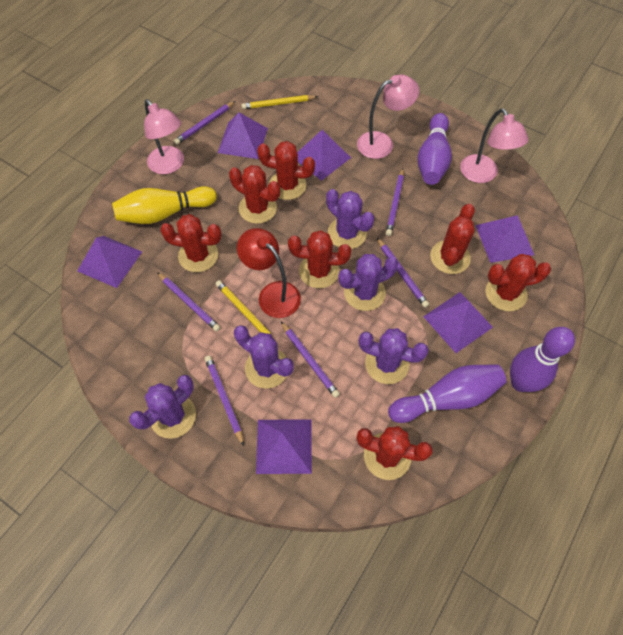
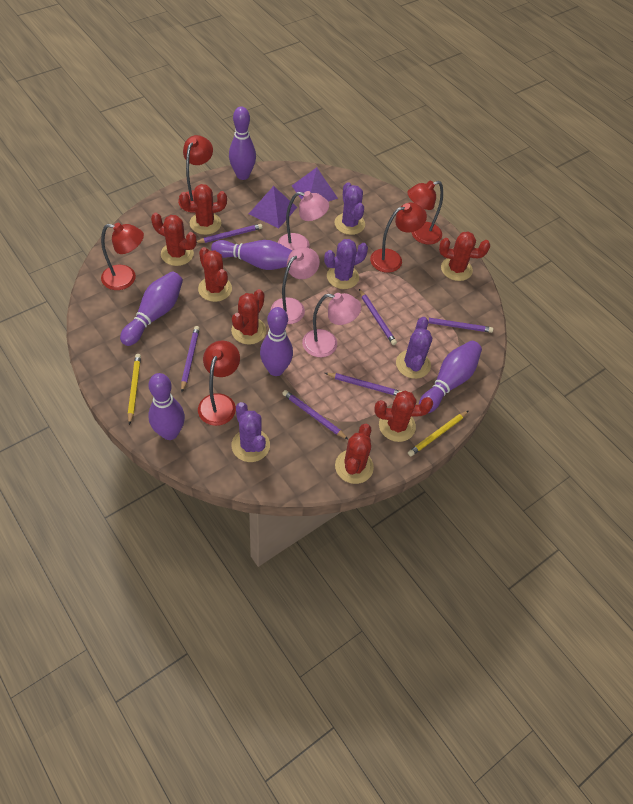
purple bowling pin: [388,364,507,423] [417,113,452,185] [510,327,575,392] = 3 -> [120,271,183,346] [148,373,185,440] [211,240,292,270] [229,106,256,180] [260,307,293,376] [419,341,482,413] = 6
purple cactus: [129,375,196,439] [234,325,294,389] [326,189,374,249] [338,254,398,311] [359,328,429,384] = 5 -> [232,402,270,462] [324,239,368,289] [334,182,365,235] [396,317,432,379] = 4
purple pyramid: [77,236,142,288] [218,112,268,159] [256,419,312,474] [297,130,351,181] [423,292,493,353] [475,215,534,263] = 6 -> [249,186,297,228] [292,167,338,202] = 2
red lamp: [237,228,301,318] = 1 -> [101,223,144,290] [178,135,213,213] [198,341,240,426] [370,202,427,273] [407,181,443,245] = 5
yellow bowling pin: [112,186,217,224] = 1 -> none = 0

